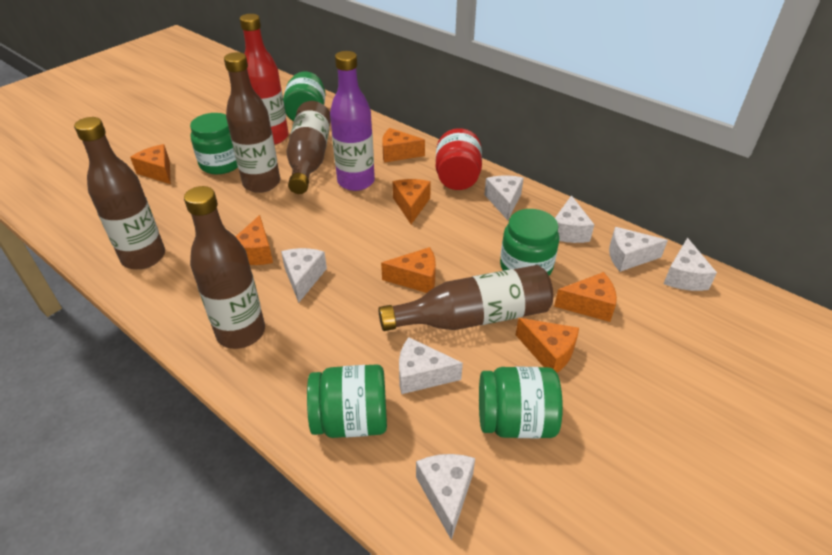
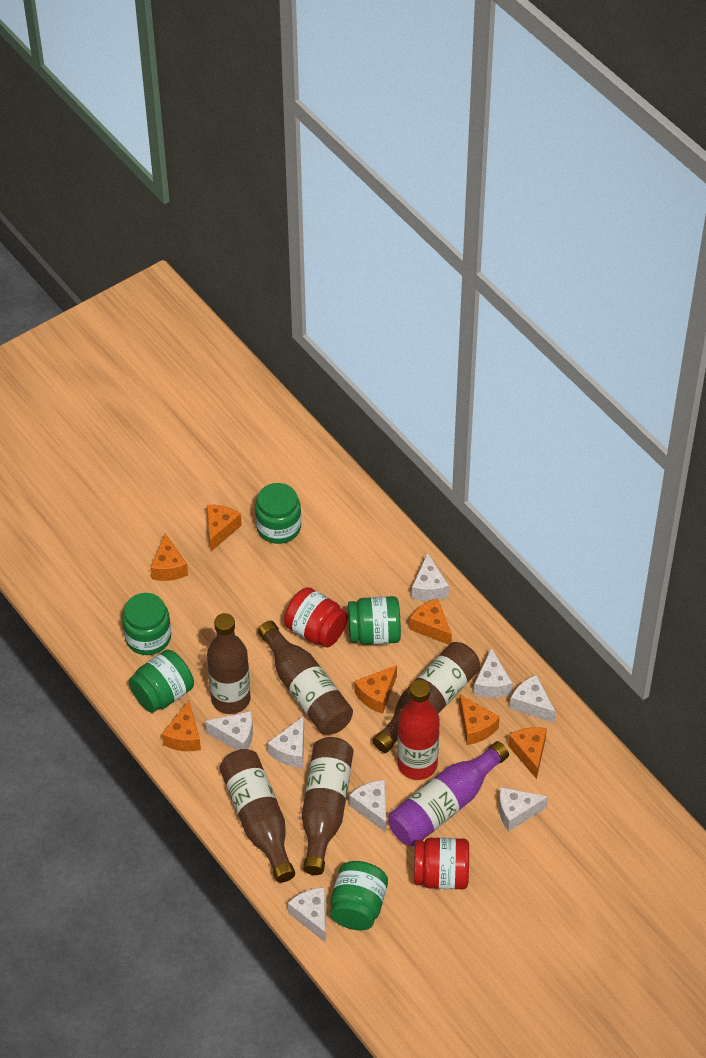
red jar: [436,128,482,190] = 1 -> [284,587,348,648] [414,838,469,889] = 2
white cheese: [281,248,327,303] [399,337,463,394] [416,454,475,540] [484,175,524,220] [555,195,595,243] [609,227,668,272] [664,238,717,291] = 7 -> [205,711,253,750] [267,716,304,768] [288,887,326,942] [349,780,386,832] [412,553,449,601] [474,648,513,698] [499,787,548,832] [510,675,556,723] = 8

